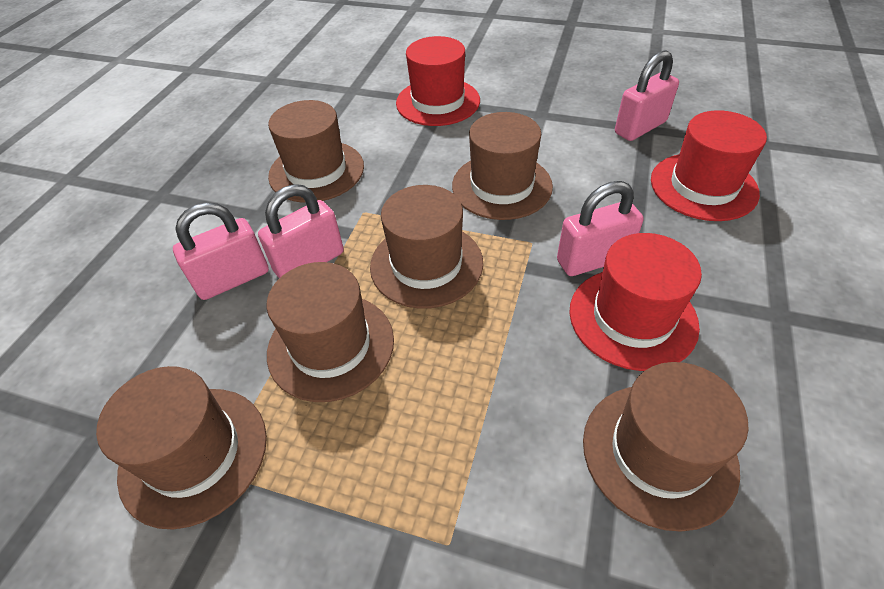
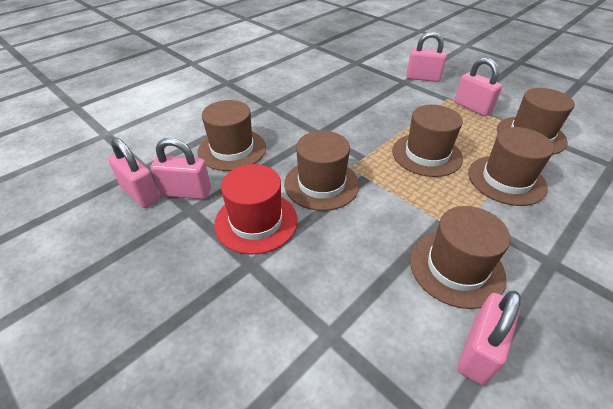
pink padlock: [173,202,269,300] [258,184,344,278] [557,181,644,276] [615,50,679,141] = 4 -> [108,138,160,208] [151,138,211,199] [406,32,446,82] [454,58,502,116] [458,291,521,385] = 5
red hat: [396,36,480,126] [569,233,702,371] [651,110,767,221] = 3 -> [214,164,298,254] = 1

